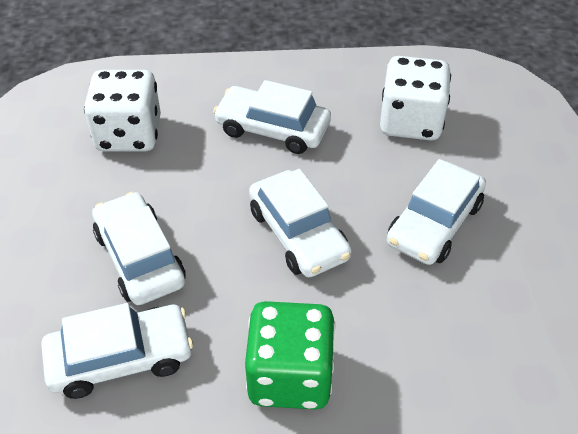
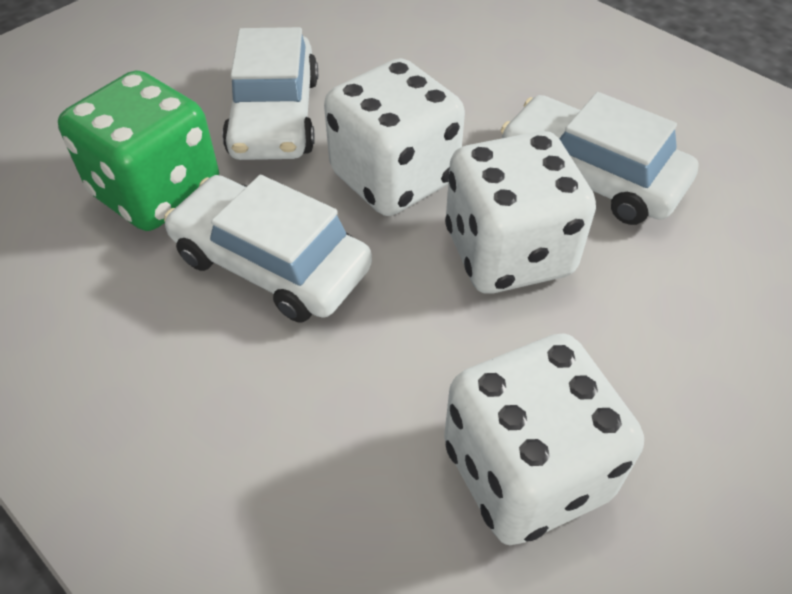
white car: [41,303,193,399] [92,192,186,305] [213,80,331,154] [249,169,352,277] [387,159,486,265] = 5 -> [164,175,372,323] [222,27,318,160] [501,92,699,225] = 3
white dice: [84,70,161,152] [380,56,451,141] = 2 -> [324,58,465,216] [444,333,644,545] [445,131,596,294] = 3

